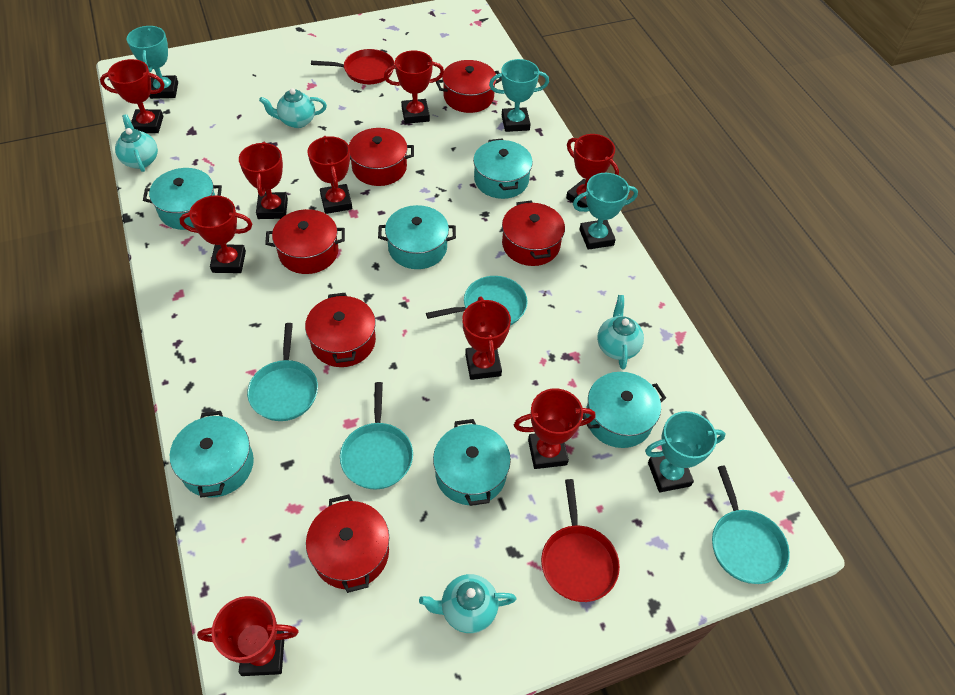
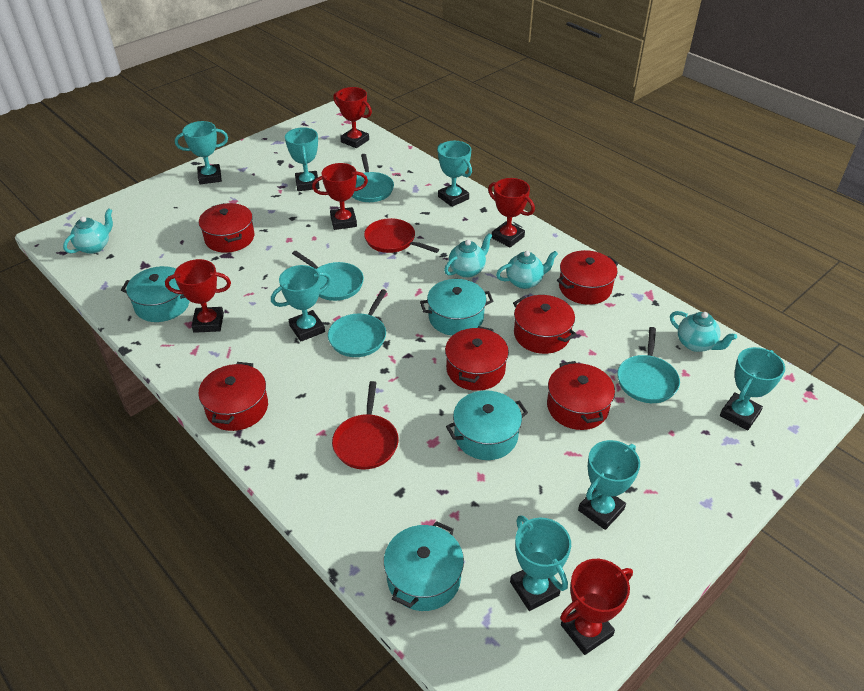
red trophy: [100,59,165,133] [179,195,252,273] [197,596,299,676] [239,142,288,219] [307,136,352,214] [384,50,444,124] [462,297,511,380] [514,389,595,469] [566,134,619,208] = 9 -> [165,259,231,333] [312,163,368,230] [333,87,372,148] [488,178,535,247] [560,559,633,655] = 5
turquoise pot: [143,168,222,230] [170,411,254,498] [378,205,456,269] [433,419,511,506] [473,138,533,199] [583,372,666,448] = 6 -> [121,266,190,322] [384,521,464,611] [420,279,493,336] [446,390,528,460] = 4
turquoise trophy: [127,26,178,99] [489,59,549,132] [573,173,638,250] [645,411,726,493] = 4 -> [175,121,228,184] [271,265,331,342] [285,127,320,191] [437,141,472,207] [510,515,571,611] [578,440,640,530] [720,347,785,430] = 7

